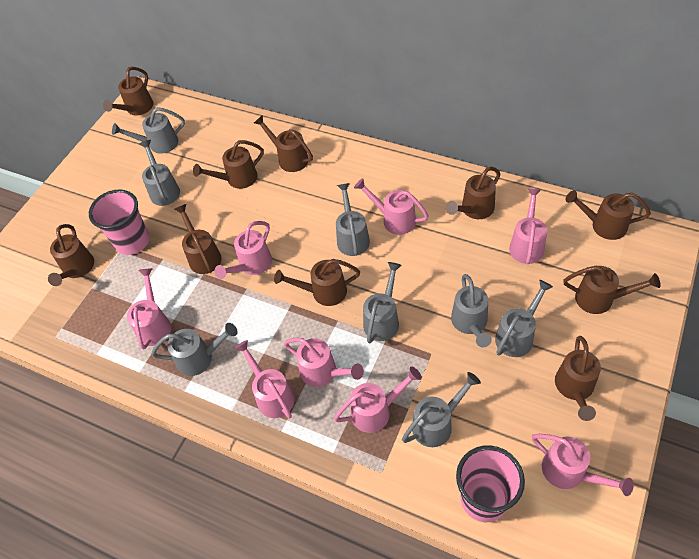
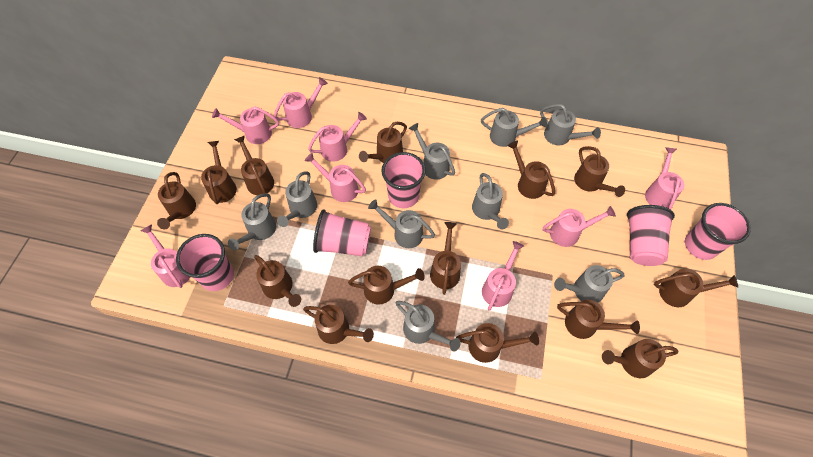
brown watering can: [48,224,94,286] [103,67,153,115] [174,204,222,274] [193,140,264,189] [254,115,313,172] [274,259,360,306] [446,167,500,219] [555,336,601,421] [563,266,661,314] [565,190,651,240] = 10 -> [157,172,196,229] [201,141,237,204] [234,136,274,195] [254,255,301,307] [303,305,374,344] [348,266,425,305] [359,122,407,163] [430,222,461,295] [456,323,539,363] [507,141,555,199] [557,300,640,339] [574,146,625,197] [602,339,678,378] [654,268,738,307] = 14
grey watering can: [112,107,185,154] [139,140,180,206] [152,323,238,376] [336,183,370,256] [363,262,402,343] [402,372,481,447] [451,274,492,348] [495,280,553,357] = 8 -> [228,193,276,250] [277,171,317,227] [368,199,435,248] [396,301,461,352] [409,123,455,180] [472,173,509,229] [481,108,547,147] [540,104,601,145] [554,265,625,303] = 9
pink cup: [89,190,150,255] [456,445,525,522] = 2 -> [176,234,234,291] [313,209,371,257] [381,152,426,208] [627,205,675,266] [685,203,751,260] = 5

